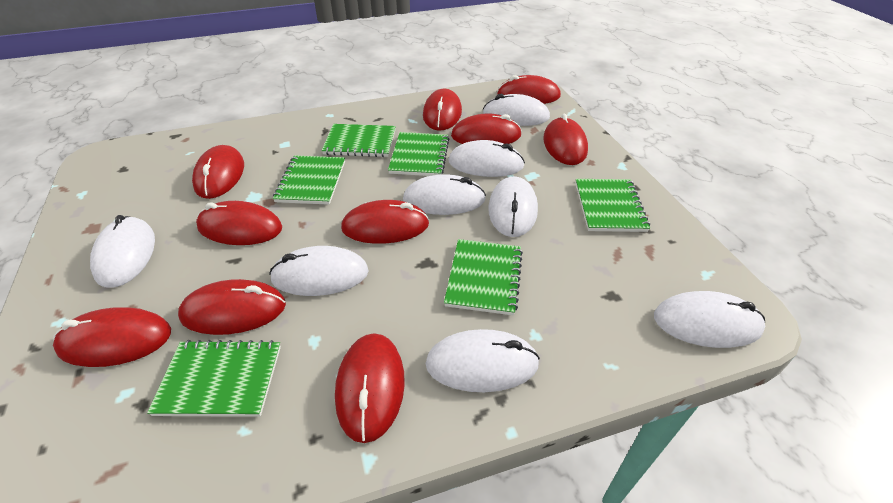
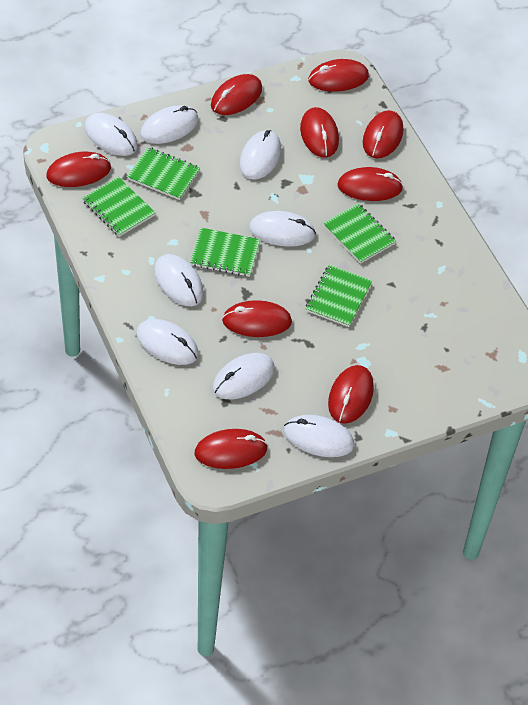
green notebook: [147,340,281,417] [273,155,345,205] [322,124,396,157] [388,132,449,176] [444,239,523,315] [575,179,650,232] = 6 -> [82,177,156,237] [127,147,200,200] [190,228,260,277] [306,265,372,327] [323,203,396,264] = 5
red mouse: [53,307,171,367] [178,279,286,335] [192,145,244,199] [196,201,282,245] [335,333,405,443] [341,200,429,244] [423,89,462,131] [451,114,522,144] [497,75,561,104] [543,114,588,165] = 10 -> [46,152,111,187] [194,429,268,469] [211,74,262,115] [222,300,292,337] [300,107,339,158] [308,59,369,92] [328,365,374,424] [337,167,403,201] [363,110,403,159] = 9

